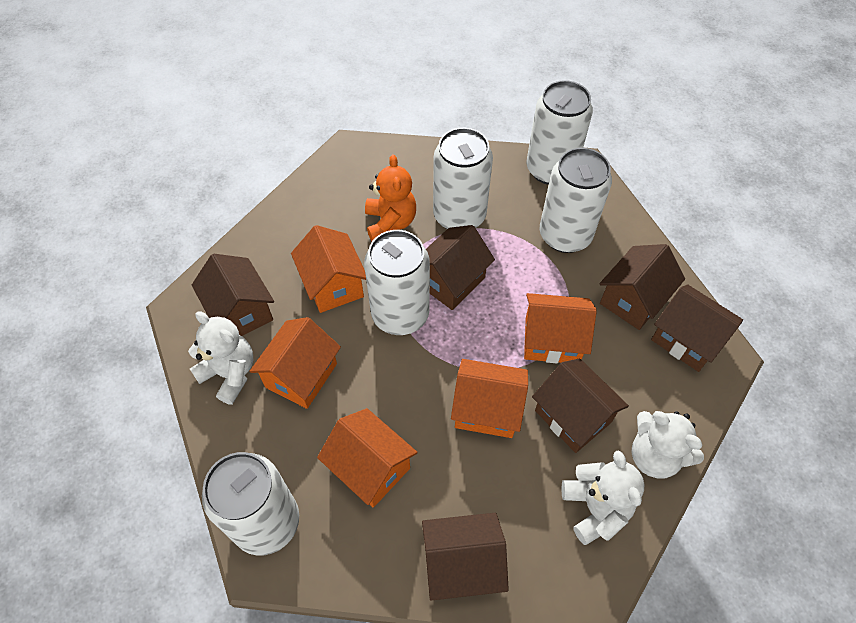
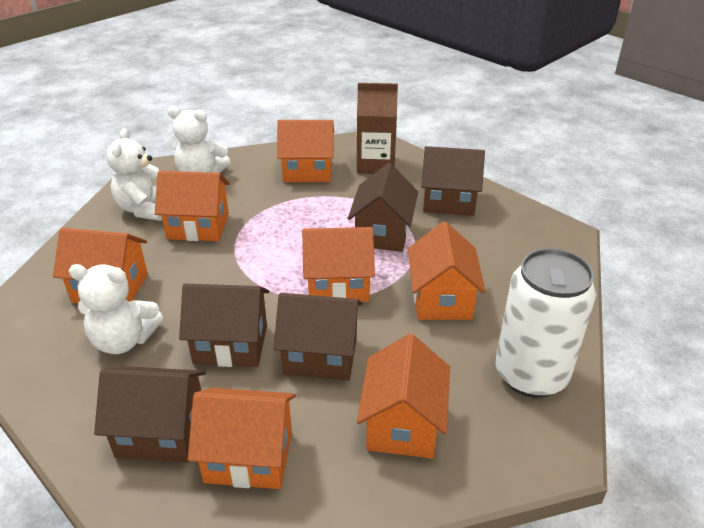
brown carton: none = 0 -> [357,83,398,174] = 1
brown house: [192,254,274,336] [422,513,509,601] [426,225,495,310] [532,358,629,453] [600,244,685,330] [651,284,743,372] = 6 -> [94,366,206,462] [179,284,269,367] [273,293,362,381] [348,163,418,252] [421,146,485,216] = 5
orange house: [249,317,341,409] [291,225,366,313] [317,408,418,508] [451,359,528,438] [524,293,597,363] = 5 -> [53,228,148,303] [155,171,230,241] [188,388,296,489] [277,120,334,182] [302,227,375,302] [357,334,450,459] [408,221,486,320] = 7
orange teddy bear: [365,154,416,242] = 1 -> none = 0
white can: [202,452,299,555] [364,230,430,335] [433,128,493,229] [527,80,593,185] [540,148,612,253] = 5 -> [496,248,596,398] = 1

